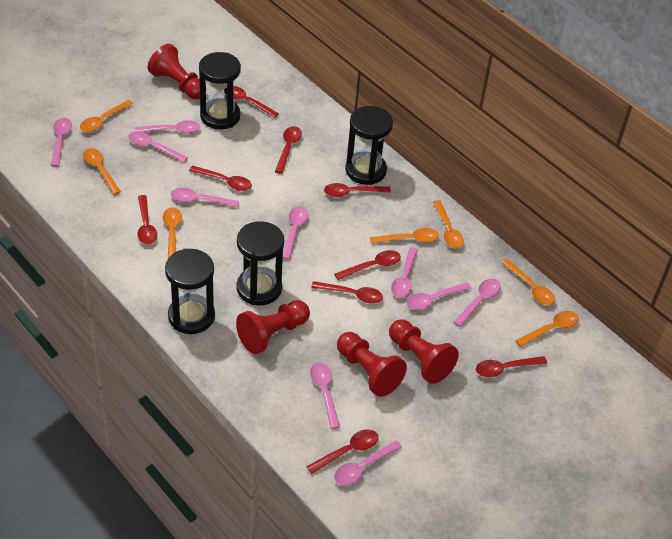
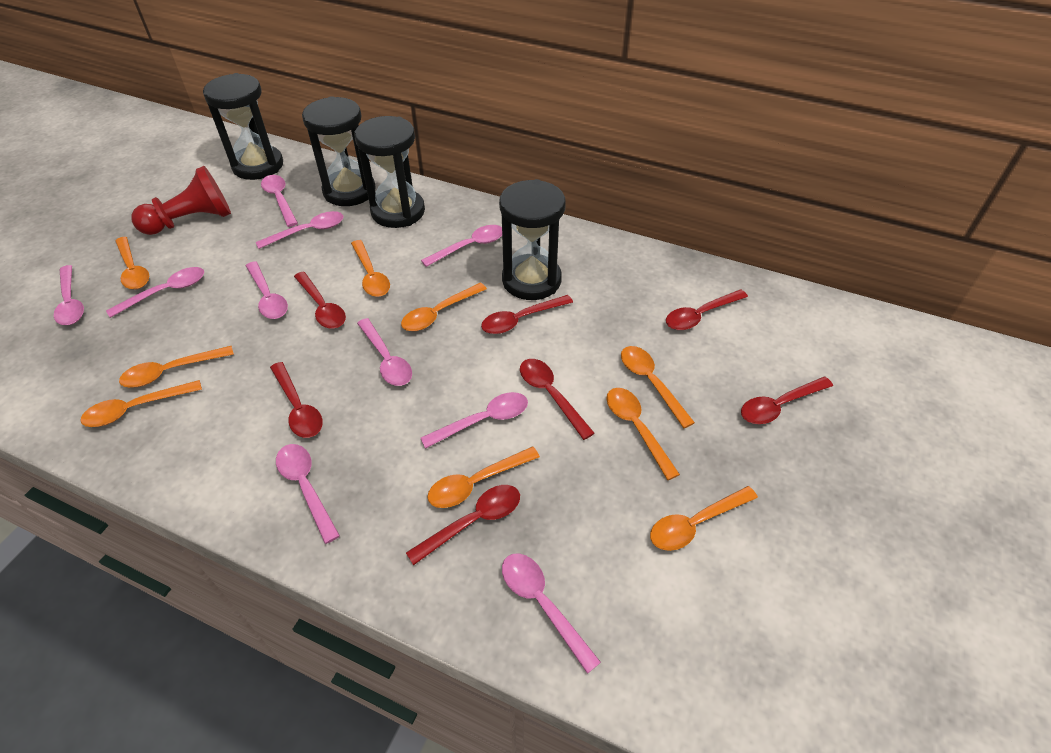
orange spoon: [80,100,133,132] [83,148,121,195] [163,207,182,258] [370,228,439,244] [433,200,464,248] [502,259,555,305] [515,311,579,347] = 7 -> [80,380,202,427] [115,237,149,289] [119,346,234,387] [351,240,390,297] [401,283,487,331] [428,447,540,508] [606,388,680,480] [621,346,695,428] [650,486,758,551] = 9
red pawn: [148,44,200,99] [236,300,310,354] [337,332,407,397] [389,319,459,384] = 4 -> [132,166,231,235] = 1
red spoon: [138,195,157,244] [189,165,252,191] [233,86,279,118] [275,126,302,174] [306,429,378,474] [311,281,383,303] [324,183,391,197] [334,250,401,280] [476,356,547,377] = 9 -> [270,362,323,438] [294,271,346,328] [406,485,520,565] [481,295,573,334] [520,359,595,440] [666,289,748,330] [741,377,833,424] = 7

